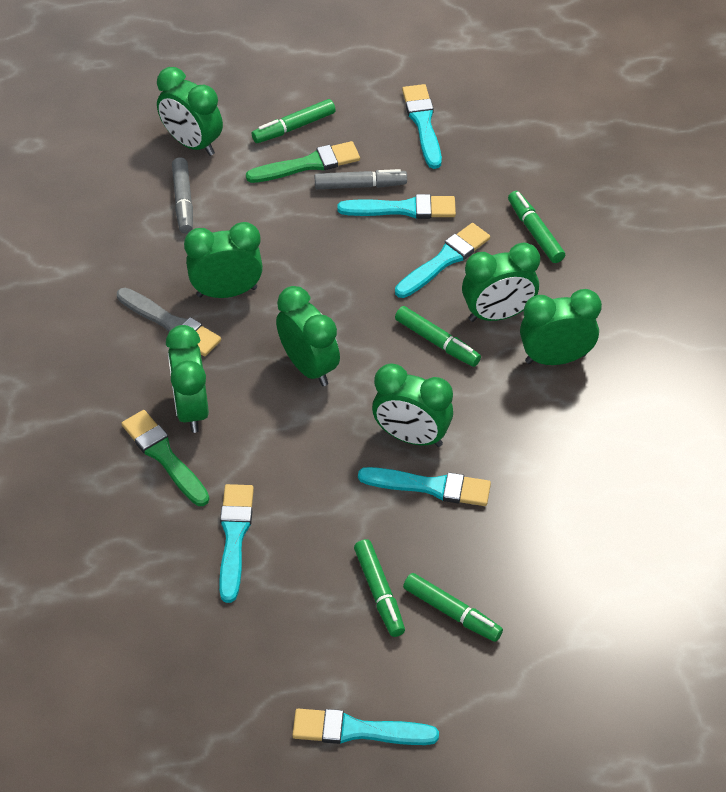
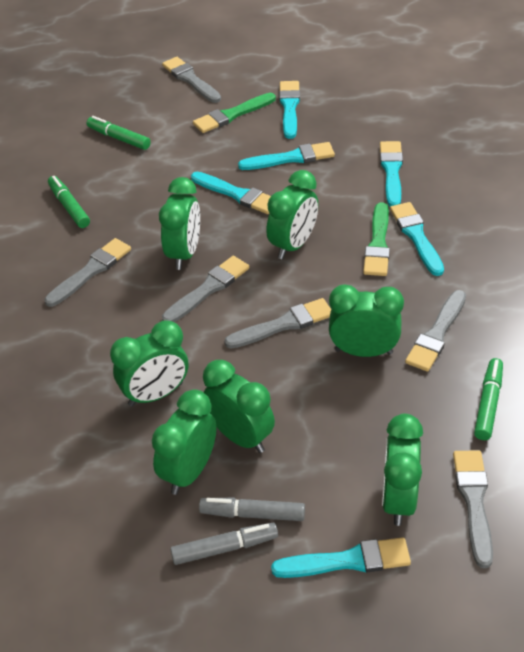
green marker: [252,99,335,143] [354,539,405,637] [395,306,481,367] [403,573,503,642] [508,191,565,263] = 5 -> [48,176,90,228] [87,116,151,150] [474,358,503,440] = 3
grey brush: [117,288,221,356] = 1 -> [44,238,131,307] [162,57,221,103] [162,256,249,322] [224,298,331,349] [405,290,466,372] [453,450,493,568] = 6

